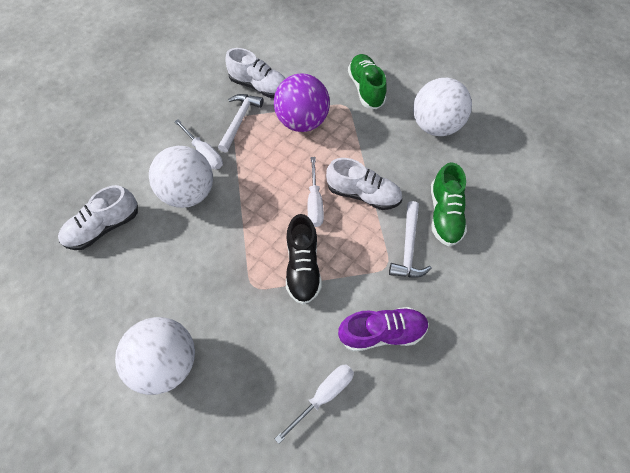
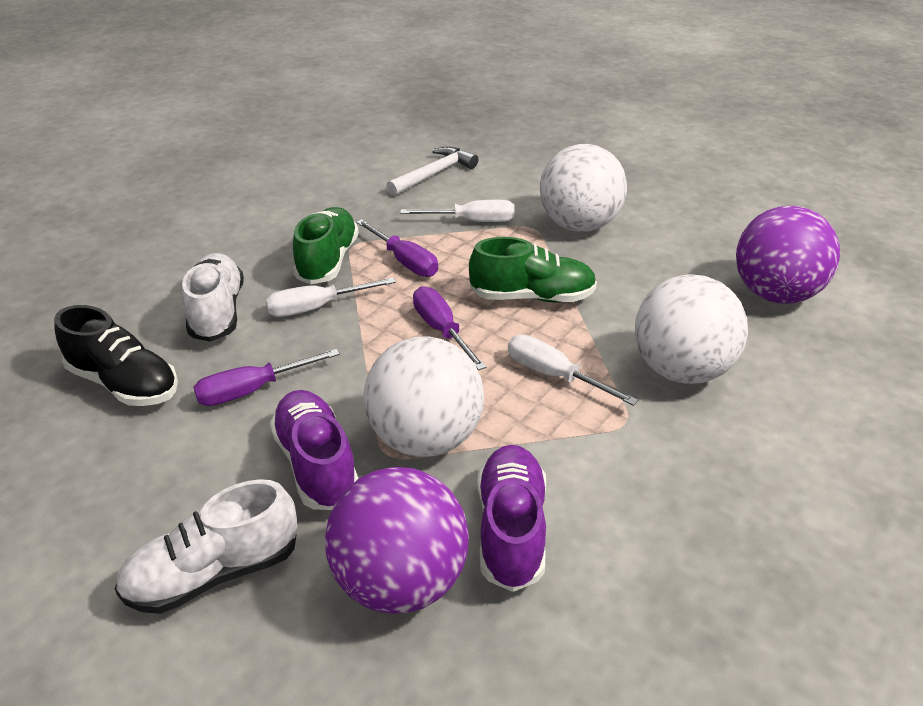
purple ball: [274,73,330,132] = 1 -> [325,467,469,614] [736,206,840,304] = 2
purple screwdriver: none = 0 -> [193,349,340,406] [356,219,438,277] [413,286,486,370] = 3
purple shoe: [338,307,429,352] = 1 -> [270,390,359,510] [477,445,546,592] = 2
white hammer: [218,94,263,153] [389,201,432,278] = 2 -> [386,147,478,196] = 1
white shoe: [58,185,138,250] [225,48,286,98] [326,158,402,210] = 3 -> [115,479,298,614] [182,253,244,342] = 2

